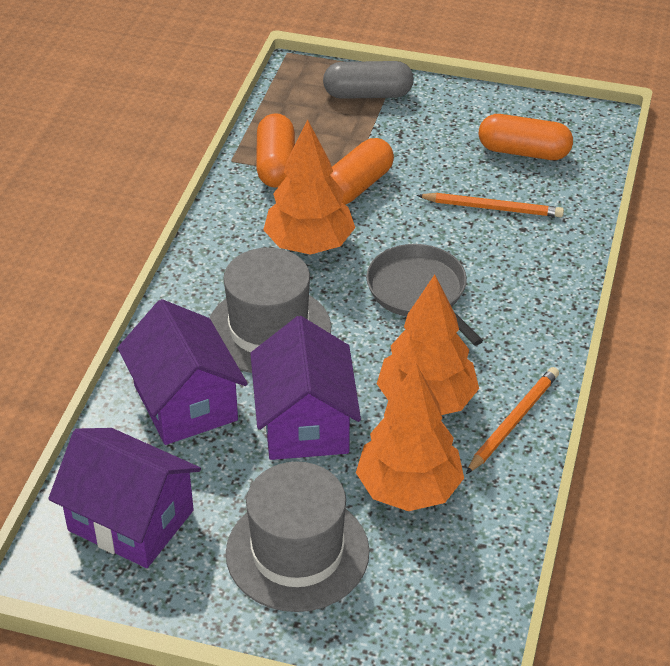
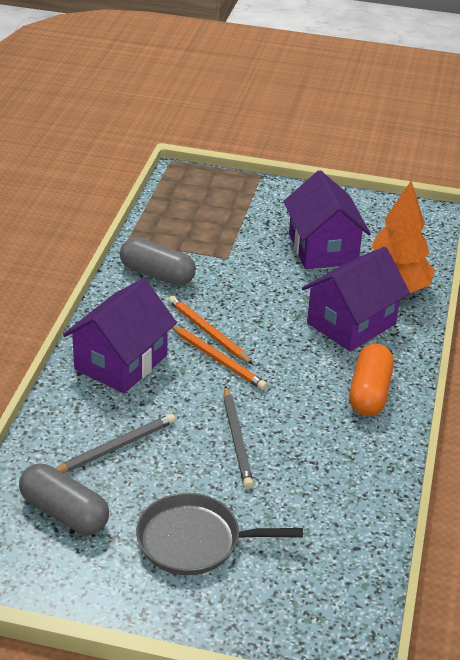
grey capsule: [323,61,414,99] = 1 -> [19,464,109,535] [120,238,196,286] = 2
grey hat: [210,248,331,373] [226,462,370,612] = 2 -> none = 0
grey pencil: none = 0 -> [56,414,176,473] [223,386,254,489] = 2
orange capsule: [256,113,295,188] [330,138,394,205] [479,114,573,160] = 3 -> [349,344,394,416] = 1
orange tree: [263,119,355,255] [356,363,464,511] [377,275,479,415] = 3 -> [372,181,435,293] = 1

